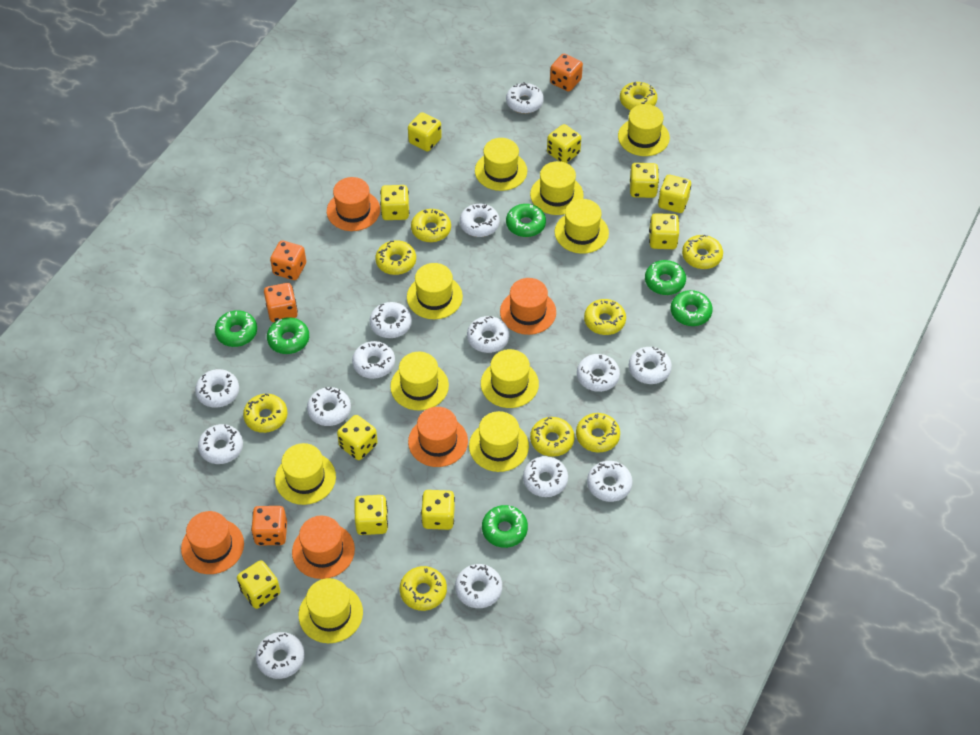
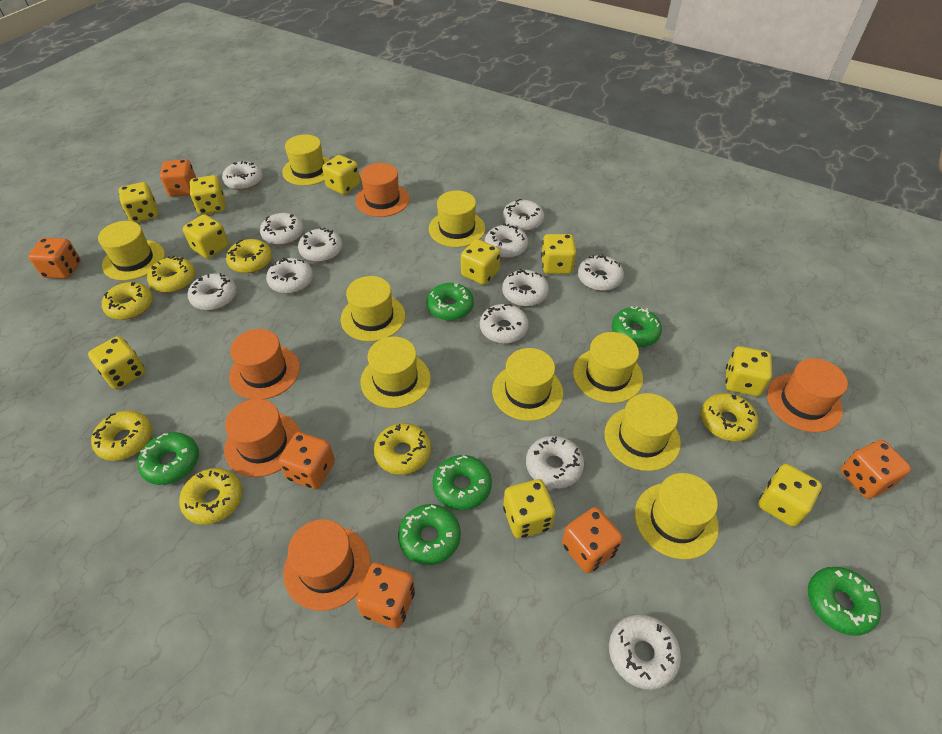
orange dice: [251,506,287,545] [264,283,298,322] [270,241,306,280] [550,54,583,92] = 4 -> [28,238,81,279] [160,159,196,197] [279,432,335,489] [356,562,415,629] [562,507,623,573] [840,440,911,499] = 6
white donut: [195,369,239,407] [198,424,243,464] [256,632,305,679] [307,387,351,426] [352,341,395,379] [370,302,412,338] [455,564,502,608] [460,204,500,237] [467,316,509,353] [506,82,544,113] [523,456,568,497] [577,354,620,392] [587,461,633,502] [629,346,672,384] = 14 -> [188,273,237,310] [222,161,263,190] [260,213,304,245] [266,258,313,294] [298,227,342,262] [480,304,529,344] [485,224,528,258] [502,199,544,231] [502,269,549,306] [526,436,584,489] [578,254,624,291] [609,614,681,690] = 12
yellow donut: [243,394,288,433] [375,240,416,275] [399,566,447,611] [411,209,451,242] [530,417,575,457] [576,413,620,452] [584,299,626,335] [620,82,657,110] [682,235,723,269] = 9 -> [91,410,152,461] [102,282,153,320] [147,256,196,293] [179,468,242,525] [226,239,272,273] [374,423,431,475] [701,393,759,441] = 7
yellow hat: [275,443,336,505] [299,578,363,643] [390,352,449,410] [407,263,463,319] [469,411,529,472] [475,138,527,191] [481,349,539,408] [530,161,584,215] [555,199,609,254] [618,104,670,156] = 10 -> [98,221,165,281] [282,134,330,186] [341,276,405,342] [360,337,431,408] [429,191,485,247] [492,348,563,421] [573,332,643,403] [604,393,681,471] [635,473,719,559] = 9

